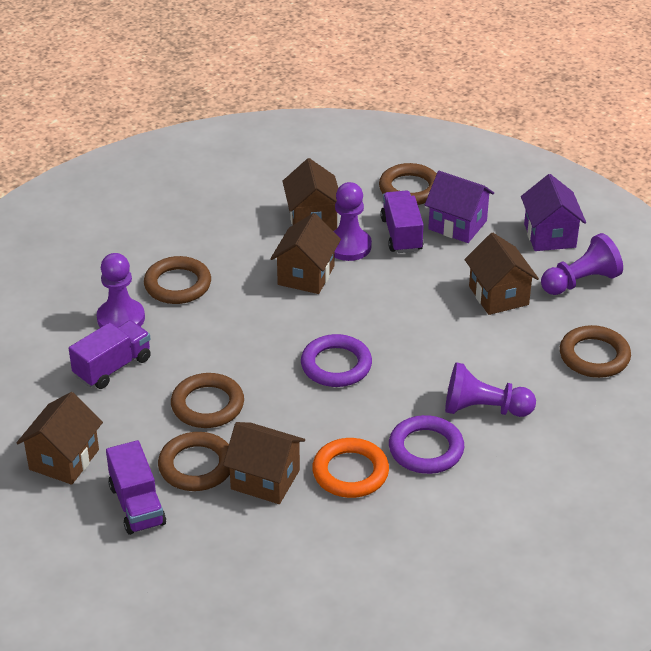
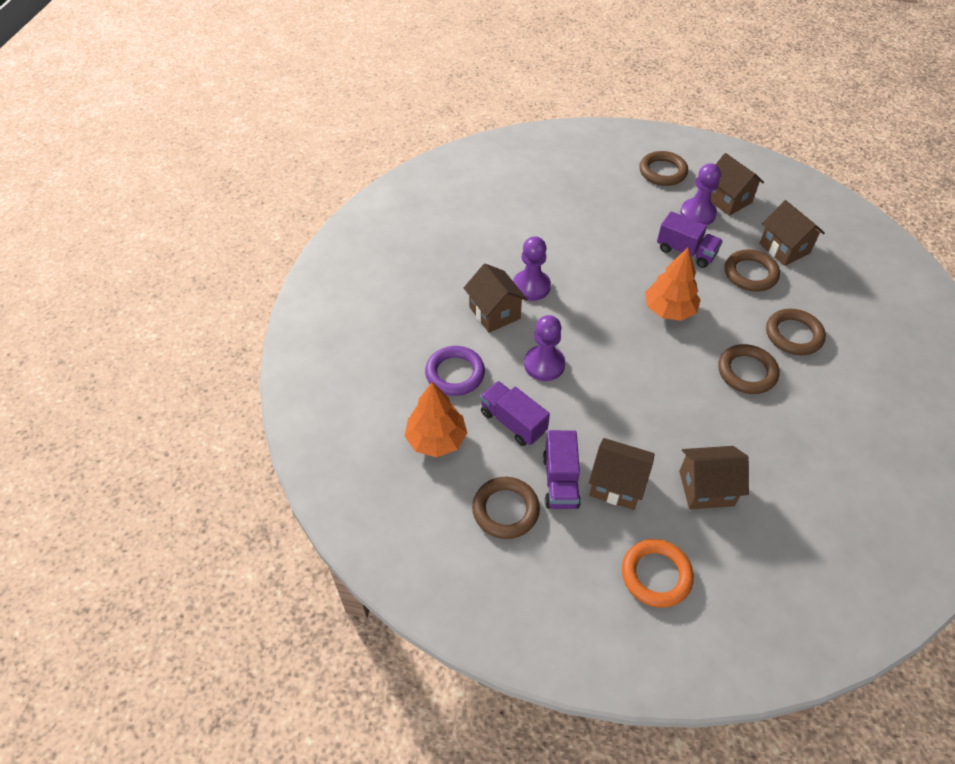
orange tree: none = 0 -> [405,382,467,457] [645,247,701,321] = 2
purple house: [425,171,494,243] [521,174,586,251] = 2 -> none = 0
purple pawn: [97,253,145,328] [334,182,372,261] [445,362,536,417] [541,233,623,295] = 4 -> [513,236,551,301] [524,315,565,381] [680,163,721,225] = 3
purple ring: [301,334,372,387] [389,415,464,474] = 2 -> [425,346,485,396] = 1

